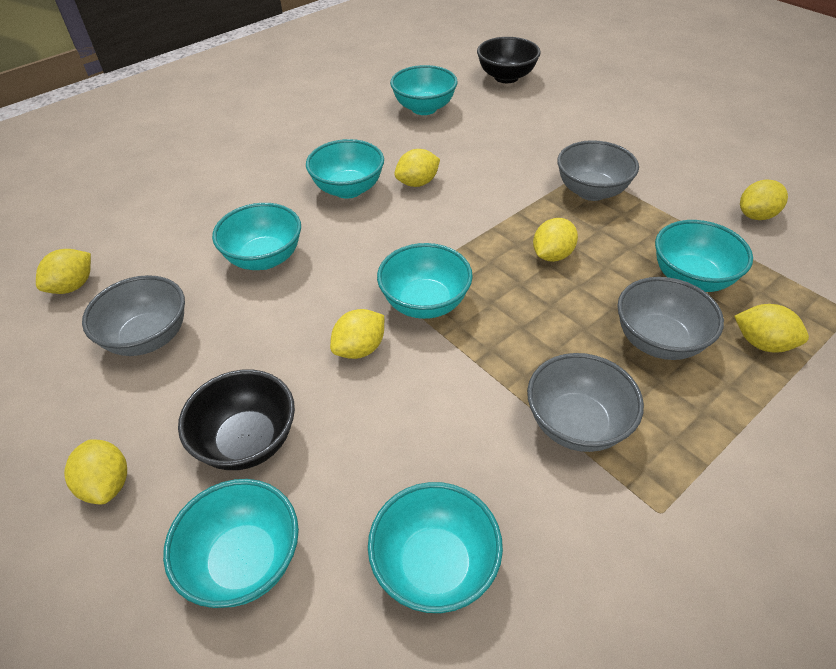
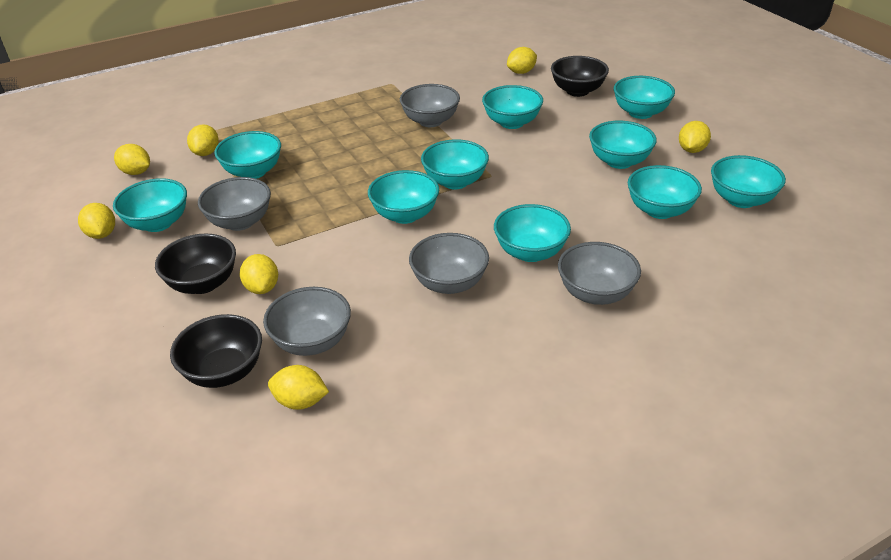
black bowl: [178,370,295,470] [477,37,541,83] = 2 -> [155,234,236,294] [170,314,262,388] [551,56,609,97] = 3
grey bowl: [82,275,185,356] [527,353,644,452] [557,140,639,201] [617,277,724,360] = 4 -> [198,177,271,231] [263,287,351,356] [400,84,460,127] [409,233,489,294] [558,242,641,305] = 5
turquoise bowl: [163,479,299,608] [212,203,301,270] [306,139,384,199] [368,482,503,613] [377,243,473,319] [390,65,458,115] [655,220,753,292] = 7 -> [113,178,187,232] [214,131,281,179] [368,170,439,224] [421,139,489,190] [482,85,543,129] [494,204,571,262] [589,121,657,169] [614,76,675,119] [628,165,702,219] [711,155,786,208] = 10

